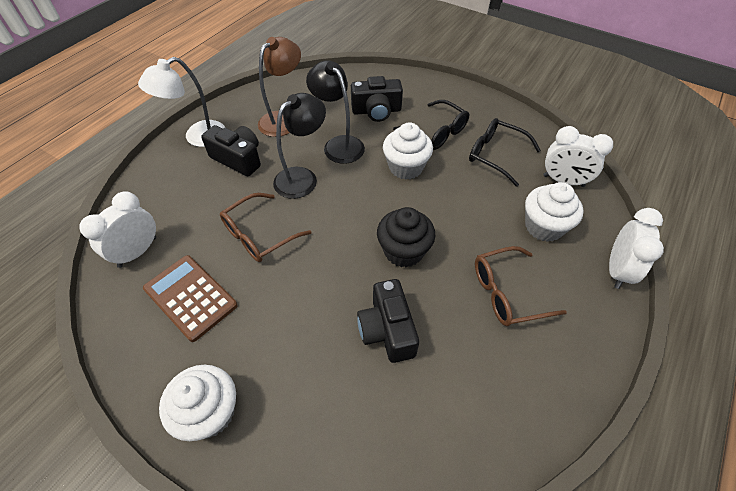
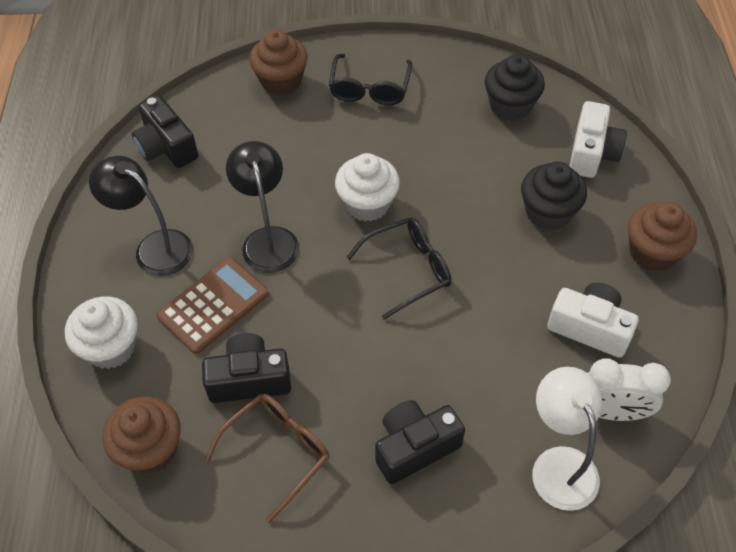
black cupcake: [377,207,435,268] = 1 -> [485,54,545,121] [521,162,587,230] = 2
brown cupcake: none = 0 -> [102,396,181,474] [249,30,308,96] [628,202,697,271] = 3
brown glasses: [220,193,311,262] [475,246,567,326] = 2 -> [204,394,330,523] = 1
brown lamp: [258,37,301,137] = 1 -> none = 0
white camera: none = 0 -> [547,283,639,358] [569,101,627,178] = 2
white clock: [79,191,156,268] [543,126,613,187] [609,208,664,289] = 3 -> [588,358,671,421] = 1
white cupcake: [159,365,236,441] [383,122,433,180] [525,182,584,242] = 3 -> [65,296,138,369] [335,153,400,222] = 2

